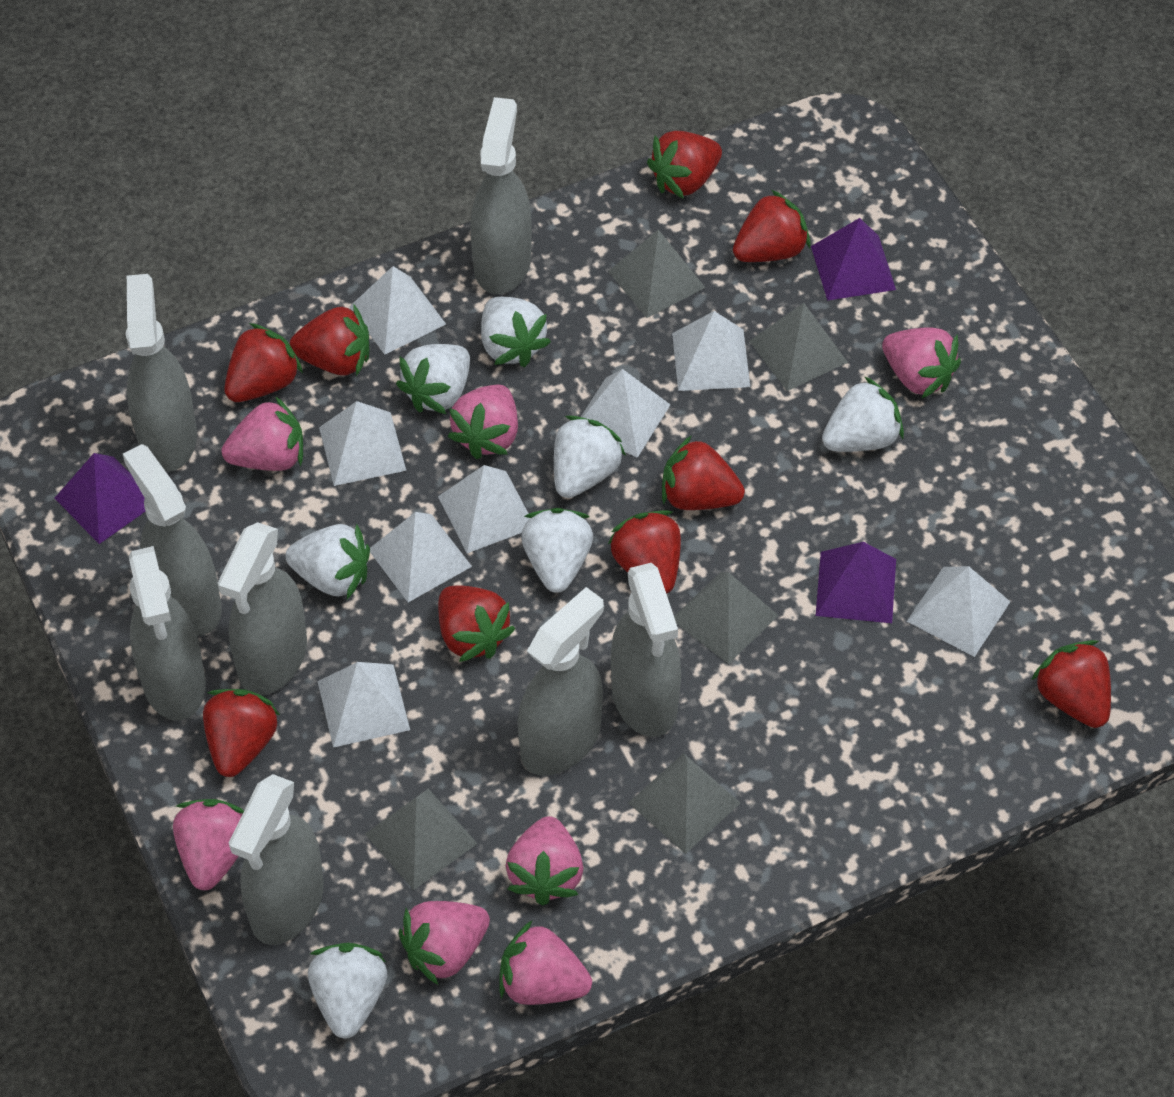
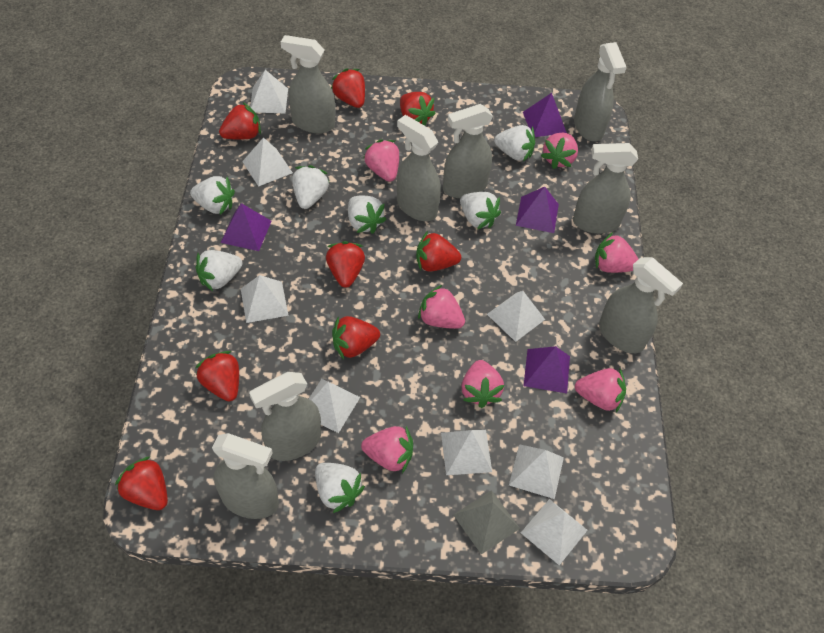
grey pyramid: [365,789,478,890] [608,230,706,318] [628,753,741,854] [674,572,779,664] [749,303,848,391] = 5 -> [453,490,520,555] = 1
purple pyramid: [55,453,146,544] [811,218,896,301] [816,542,896,623] = 3 -> [221,203,272,251] [516,187,559,233] [523,93,567,137] [524,346,570,393] = 4
red strawberry: [203,689,280,777] [224,323,303,402] [290,305,369,376] [438,585,515,662] [608,510,681,594] [647,131,722,199] [662,435,745,510] [733,190,811,262] [1031,640,1111,728] = 9 -> [115,456,168,510] [195,351,239,401] [219,102,261,140] [326,241,365,288] [331,68,365,108] [332,316,380,359] [400,92,436,126] [416,231,461,272] = 8

